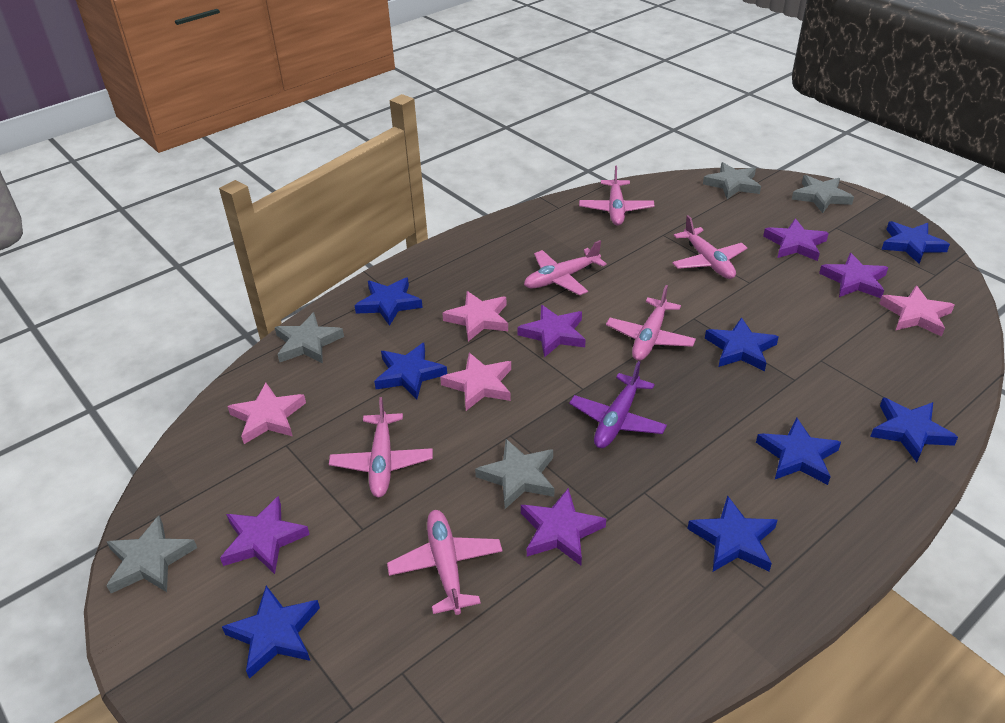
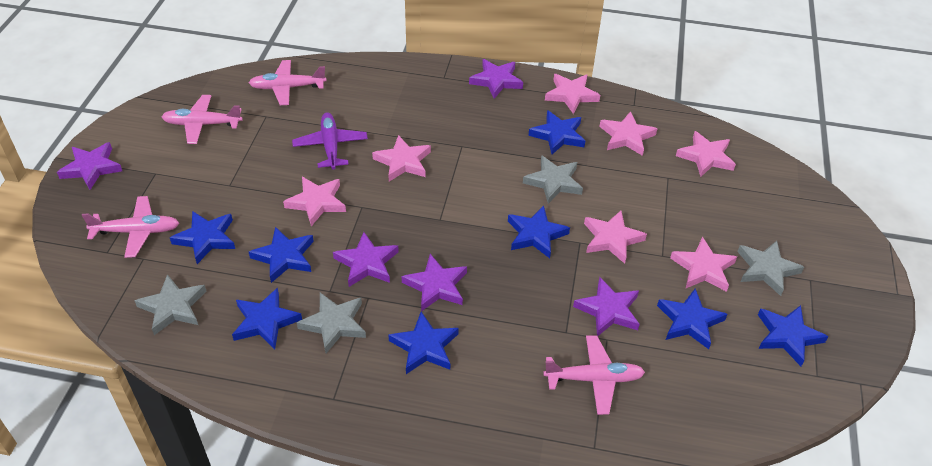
grey star: [106,516,197,593] [275,312,344,363] [475,439,554,509] [703,162,761,199] [792,175,854,213] = 5 -> [134,274,207,335] [297,293,366,353] [523,155,583,204] [737,240,804,296] = 4
pink plane: [329,397,433,497] [387,510,503,615] [524,240,607,296] [579,166,655,226] [606,285,696,361] [672,215,747,279] = 6 -> [82,196,179,258] [162,95,243,144] [249,60,327,105] [544,335,645,415] = 4
pink star: [227,383,306,444] [440,353,511,411] [442,291,508,341] [879,286,955,337] = 4 -> [283,177,346,226] [372,135,431,181] [545,74,600,114] [584,211,647,264] [599,111,657,156] [670,237,737,292] [676,131,736,177] = 7

